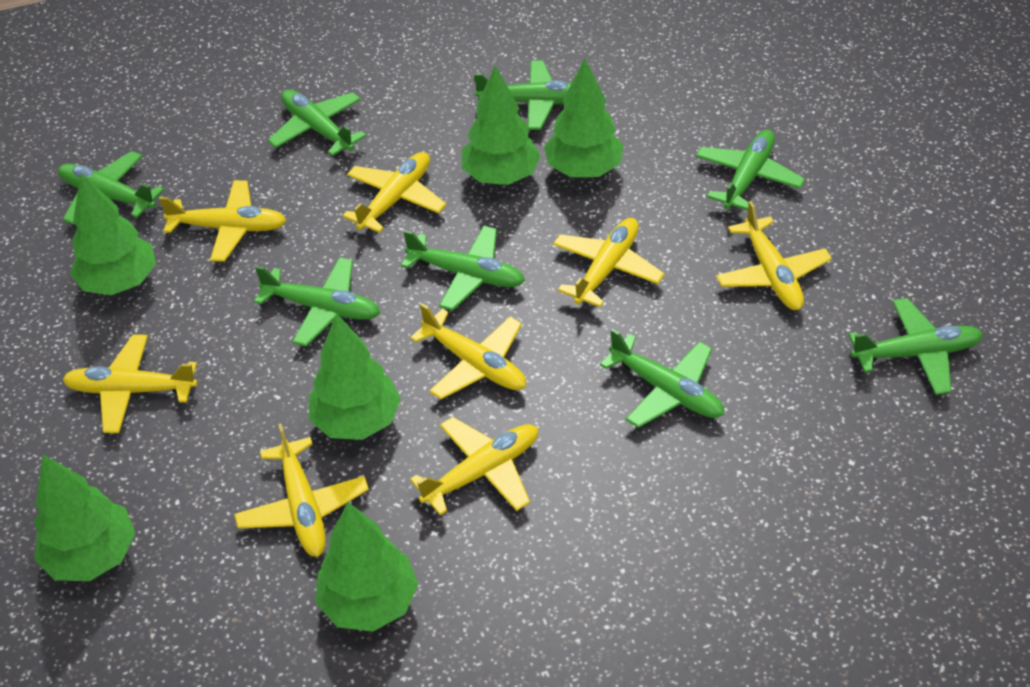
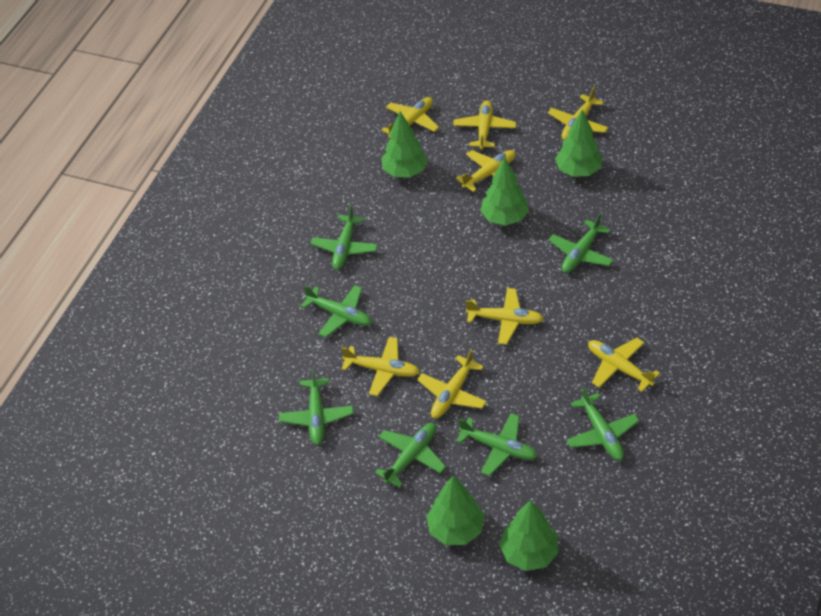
green plane: [58,151,164,225] [254,257,381,347] [268,90,366,156] [401,226,525,311] [474,61,572,130] [600,329,724,428] [696,130,805,210] [849,298,983,395] = 8 -> [279,368,354,445] [301,285,372,337] [310,205,378,270] [375,423,446,488] [456,413,537,476] [549,213,613,273] [566,386,639,461] = 7
green tree: [34,454,135,581] [70,173,156,295] [309,313,401,440] [316,502,418,632] [462,65,541,185] [544,59,624,177] = 6 -> [382,111,428,178] [426,476,485,545] [480,157,529,226] [499,500,559,571] [555,109,602,177] = 5

